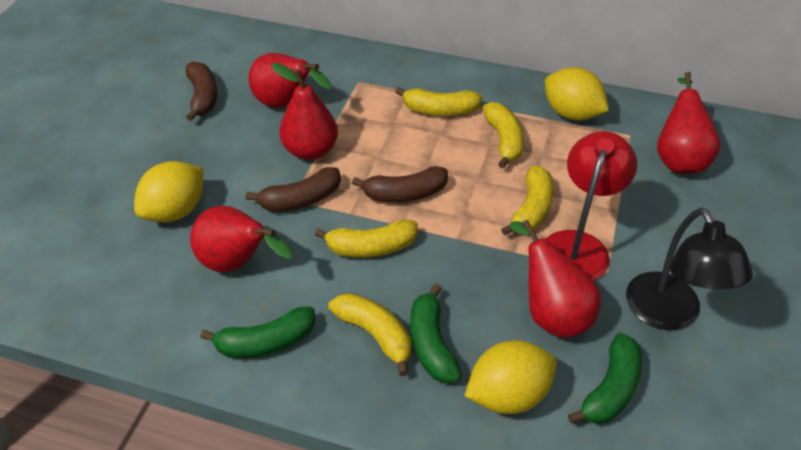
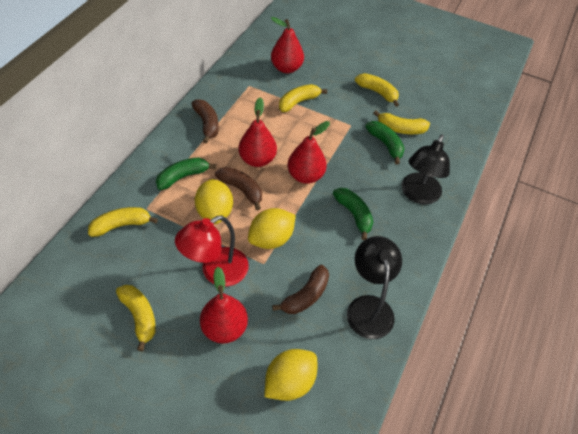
black lamp: [626,207,753,330] = 1 -> [347,236,402,339] [401,134,450,205] = 2
red pear: [190,206,292,273] [249,53,332,108] [271,63,338,160] [509,220,601,338] [657,72,721,174] = 5 -> [200,267,248,344] [238,97,277,167] [271,17,304,73] [287,121,330,184] = 4

